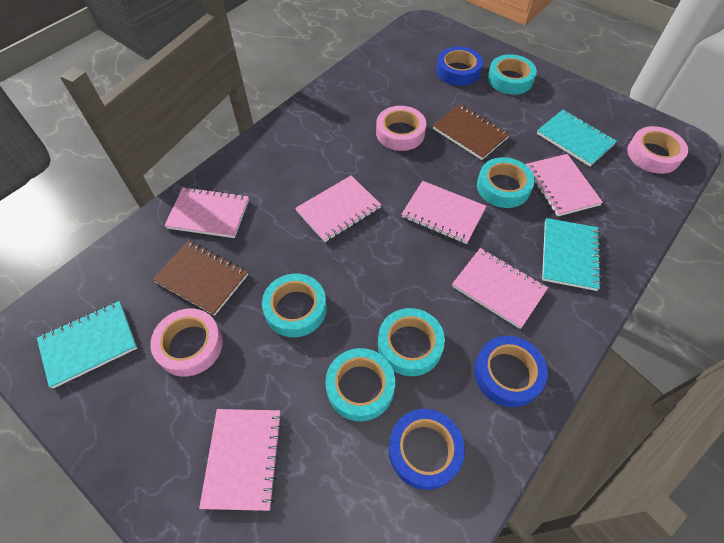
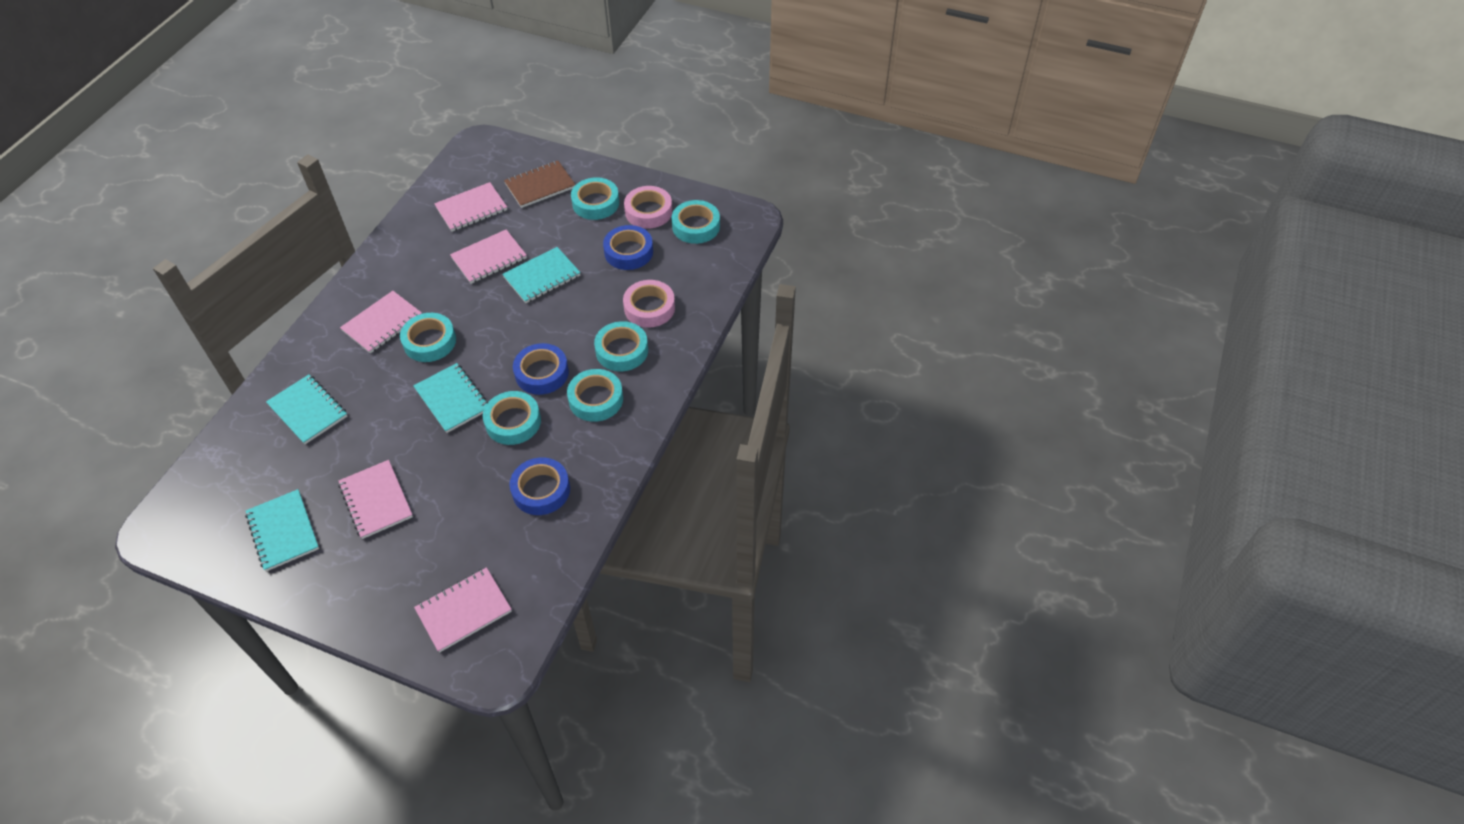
brown notebook: [152,241,248,316] [433,104,510,160] = 2 -> [504,161,576,208] = 1
pink notebook: [164,187,249,238] [199,409,283,511] [295,175,381,242] [402,181,487,244] [452,248,548,329] [526,154,603,217] = 6 -> [339,460,413,539] [340,291,422,354] [414,567,512,653] [434,182,507,232] [450,229,527,284] = 5
pink tape: [150,308,223,377] [376,106,426,151] [627,126,688,174] = 3 -> [623,280,675,328] [624,186,672,229] = 2
turquoise notebook: [37,301,137,388] [537,110,617,166] [542,218,601,291] = 3 -> [245,489,319,571] [266,375,347,444] [413,363,488,433] [502,247,581,303] = 4
turquoise tape: [262,274,327,337] [325,348,395,421] [378,308,445,376] [477,157,535,208] [488,54,537,95] = 5 -> [400,313,456,362] [483,391,541,445] [567,369,623,422] [571,177,619,220] [594,321,648,371] [672,200,720,244] = 6

